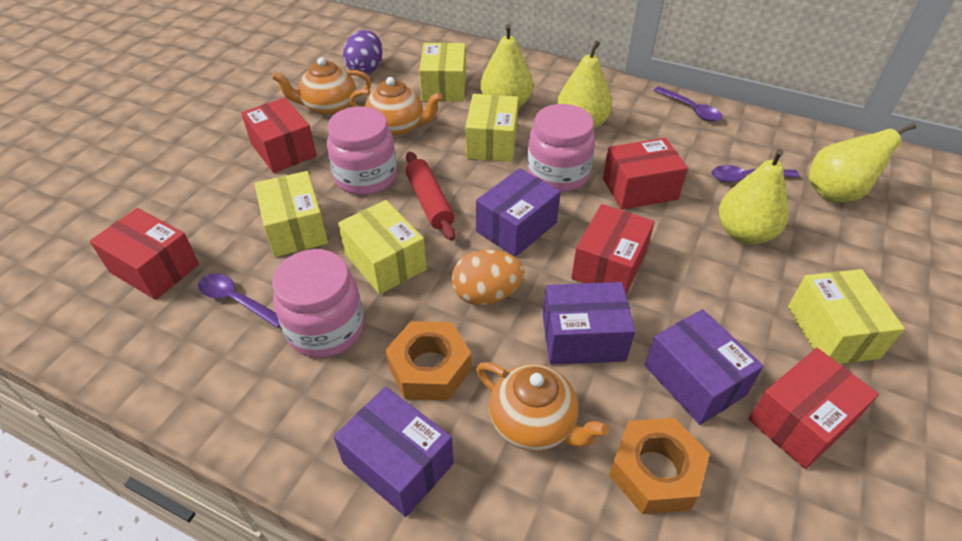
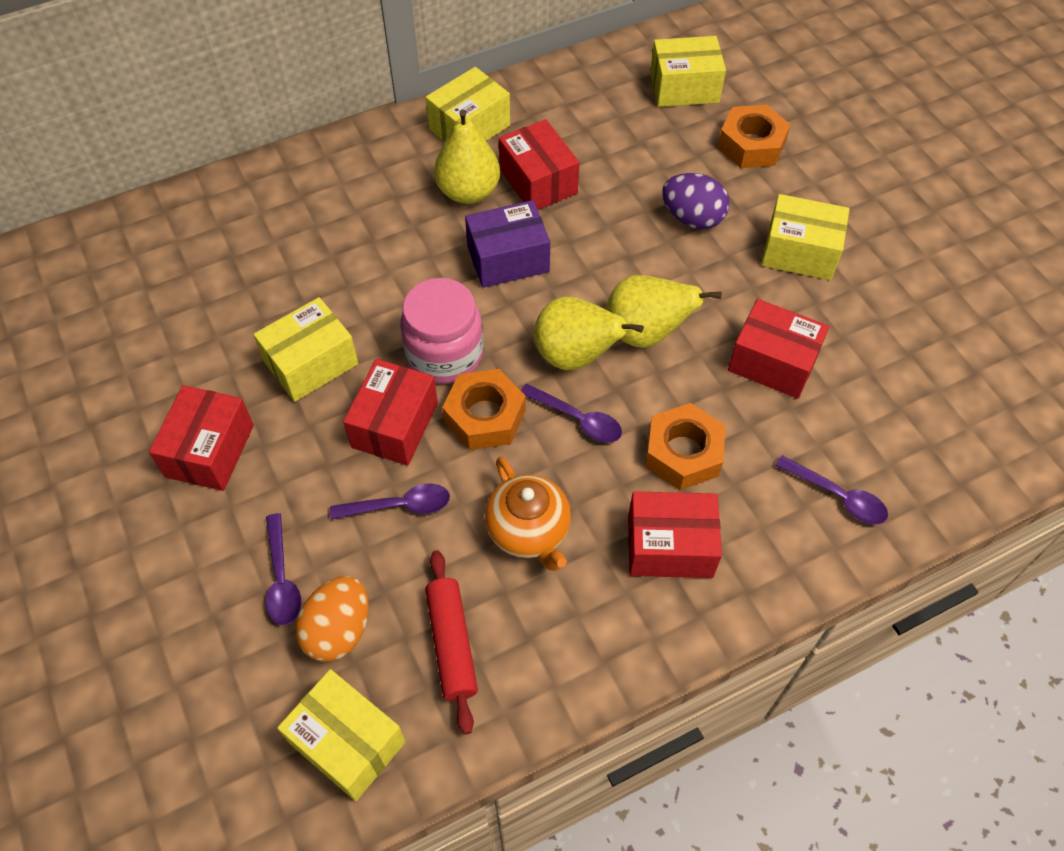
orange nut: [385,321,472,401] [609,418,710,514] = 2 -> [442,369,526,450] [645,403,726,490] [718,105,791,168] = 3
orange teapot: [272,57,371,116] [350,77,443,137] [476,362,609,451] = 3 -> [485,456,571,571] = 1
pink jar: [272,249,364,358] [327,107,397,195] [527,104,595,192] = 3 -> [400,278,483,384] = 1
purple box: [334,387,454,517] [476,168,561,257] [543,282,635,365] [645,309,764,425] = 4 -> [465,200,550,288] = 1
purple spoon: [198,273,280,328] [653,86,722,122] [712,165,800,182] = 3 -> [266,513,301,625] [330,484,450,519] [521,384,622,443] [775,455,888,524] = 4
yellow pear: [481,24,533,108] [557,40,612,130] [719,149,789,245] [809,123,916,202] = 4 -> [434,109,500,204] [534,296,644,370] [606,275,722,348] = 3

